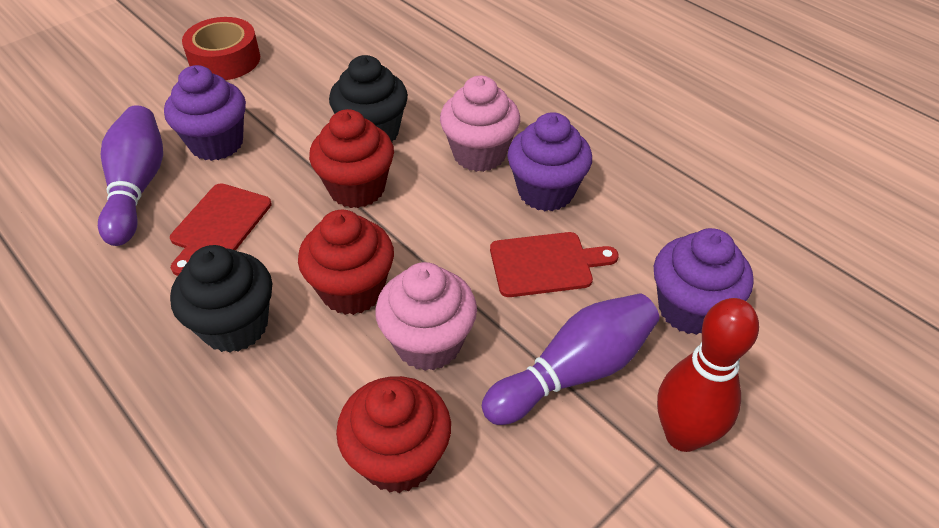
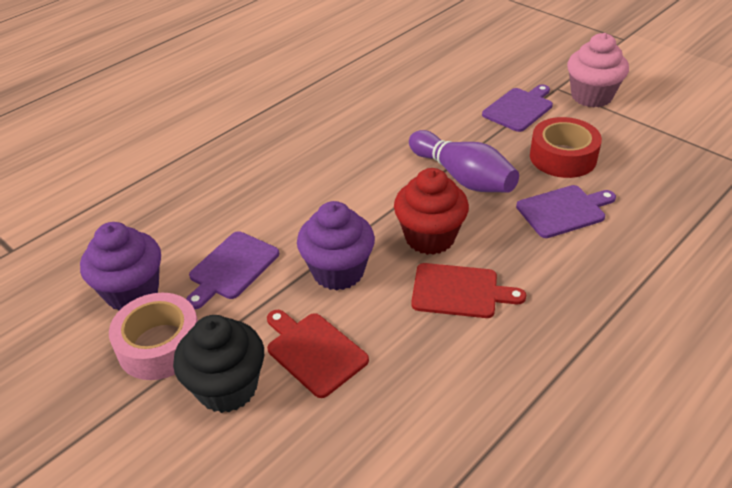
black cupcake: [170,245,272,353] [329,55,408,142] = 2 -> [173,315,264,413] = 1
pink cupcake: [375,262,477,371] [440,76,520,172] = 2 -> [567,33,629,108] = 1
pink tape: none = 0 -> [109,293,198,380] = 1
purple bowling pin: [98,105,163,246] [482,293,659,425] = 2 -> [409,130,519,193] = 1
purple cupcake: [164,65,246,161] [507,112,592,211] [654,228,754,335] = 3 -> [80,222,161,310] [297,201,375,291] = 2
purple cutting board: none = 0 -> [186,231,279,309] [482,84,553,132] [516,185,616,238] = 3
red bowling pin: [657,298,759,452] = 1 -> none = 0
red cupcake: [298,210,394,315] [309,109,394,208] [336,376,451,493] = 3 -> [394,168,469,255] = 1

